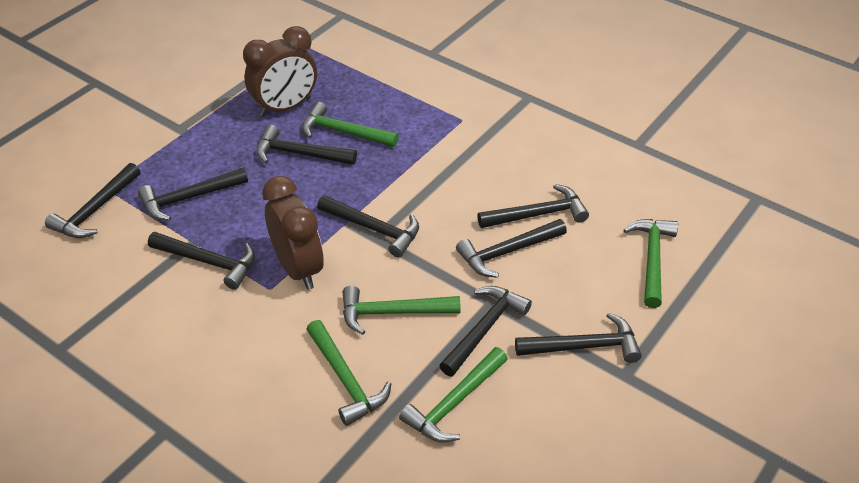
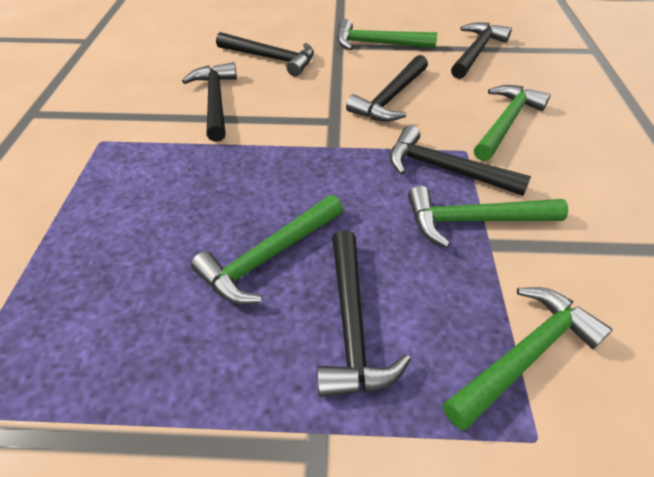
black hammer: [45,163,141,238] [138,168,248,221] [148,232,255,290] [257,125,357,165] [317,195,419,258] [439,286,532,376] [456,219,567,278] [477,184,589,228] [515,313,642,363] = 9 -> [182,62,237,142] [216,32,314,77] [317,230,411,397] [346,55,428,122] [390,125,531,196] [451,22,512,79] = 6
brown clock: [243,26,317,117] [262,176,324,290] = 2 -> none = 0

